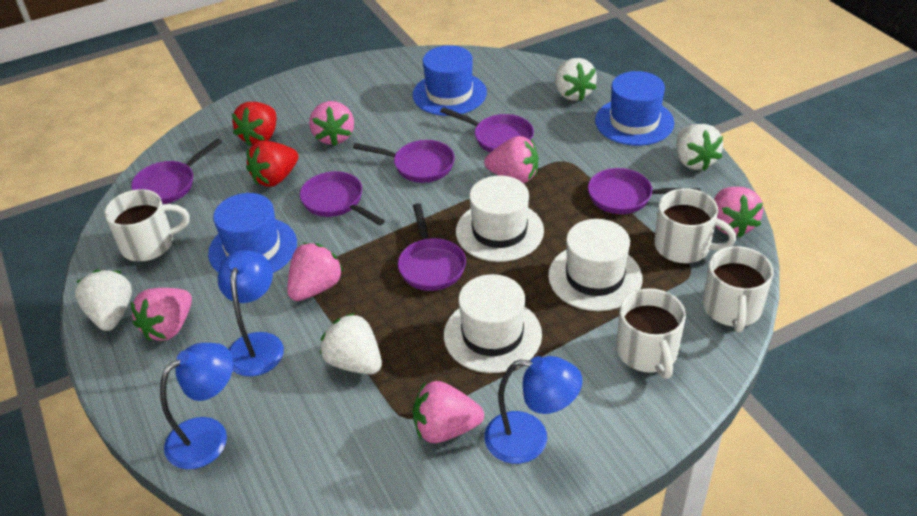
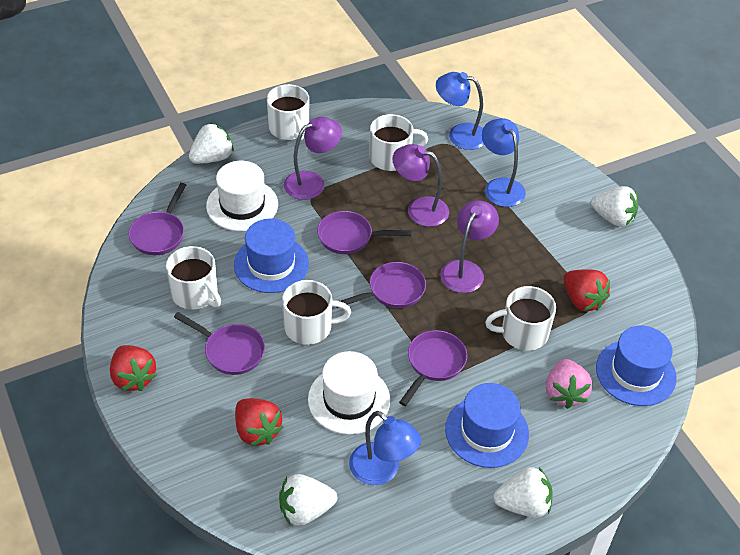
pink strawberry: [131,288,192,341] [287,243,343,301] [310,101,354,146] [413,381,484,443] [484,136,538,183] [714,187,763,238] = 6 -> [546,359,593,409] = 1
purple lamp: none = 0 -> [284,117,342,200] [392,144,449,227] [441,200,499,293] = 3
purple pan: [131,139,222,204] [300,171,385,226] [353,140,455,183] [398,203,466,291] [440,107,534,152] [588,168,701,214] = 6 -> [129,183,186,255] [174,312,265,375] [317,211,411,254] [337,262,426,308] [399,330,467,406] = 5
red strawberry: [232,102,276,146] [246,141,299,187] = 2 -> [110,345,157,391] [235,398,283,446] [564,269,610,311] = 3
white hat: [444,274,542,373] [456,175,544,262] [548,219,642,311] = 3 -> [206,161,278,231] [308,351,390,435] = 2
white mug: [104,189,190,261] [617,288,686,379] [654,188,736,263] [703,246,774,332] = 4 -> [166,246,221,310] [267,84,309,141] [282,280,351,345] [369,114,428,171] [485,286,556,351] = 5

